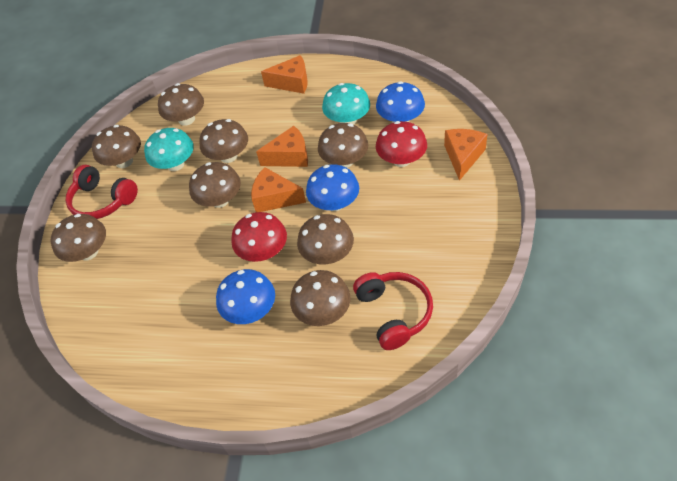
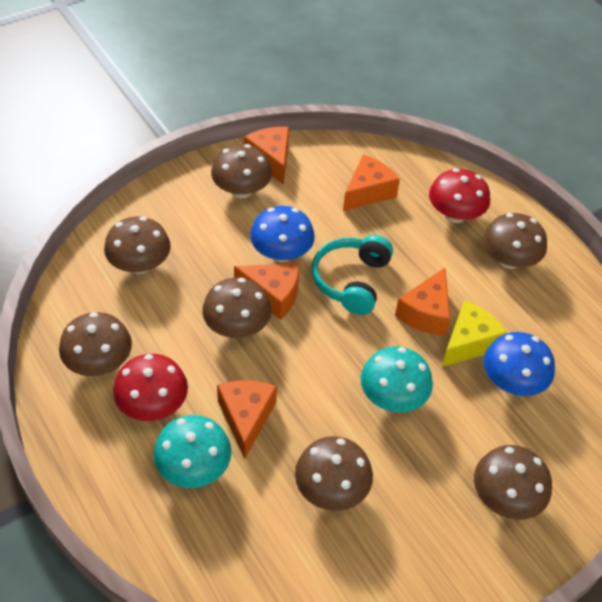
blue mushroom: [216,269,275,324] [306,164,359,211] [376,81,425,123] = 3 -> [250,206,315,262] [484,332,555,396] = 2
brown mushroom: [51,214,106,262] [92,125,141,168] [158,83,204,126] [189,162,241,208] [199,119,248,163] [290,270,351,326] [297,214,354,265] [318,123,368,168] = 8 -> [59,312,132,376] [104,217,171,274] [202,278,271,338] [211,144,272,199] [295,436,373,511] [474,445,552,520] [483,213,547,269] = 7
orange cheese: [251,167,306,212] [256,126,308,167] [261,55,308,94] [444,129,487,181] = 4 -> [217,380,277,459] [234,263,299,320] [244,127,289,185] [343,155,400,211] [395,268,450,336] = 5
red headphones: [65,165,138,219] [353,272,433,350] = 2 -> none = 0
turquoise headphones: none = 0 -> [311,235,393,315] = 1
yellow cheese: none = 0 -> [441,300,507,367] = 1

